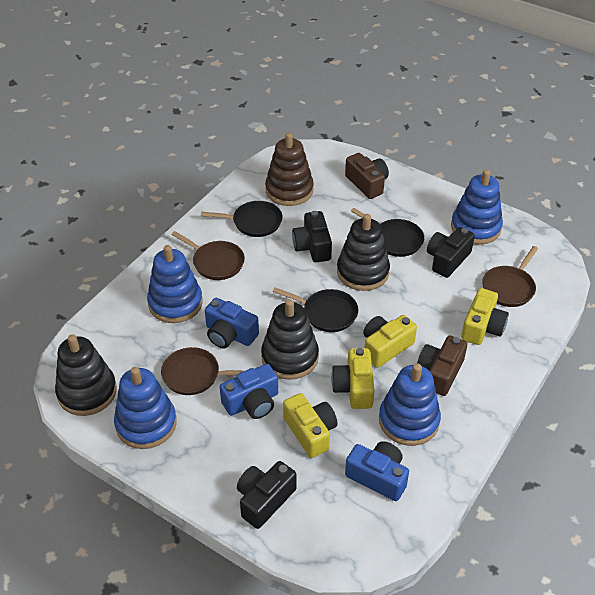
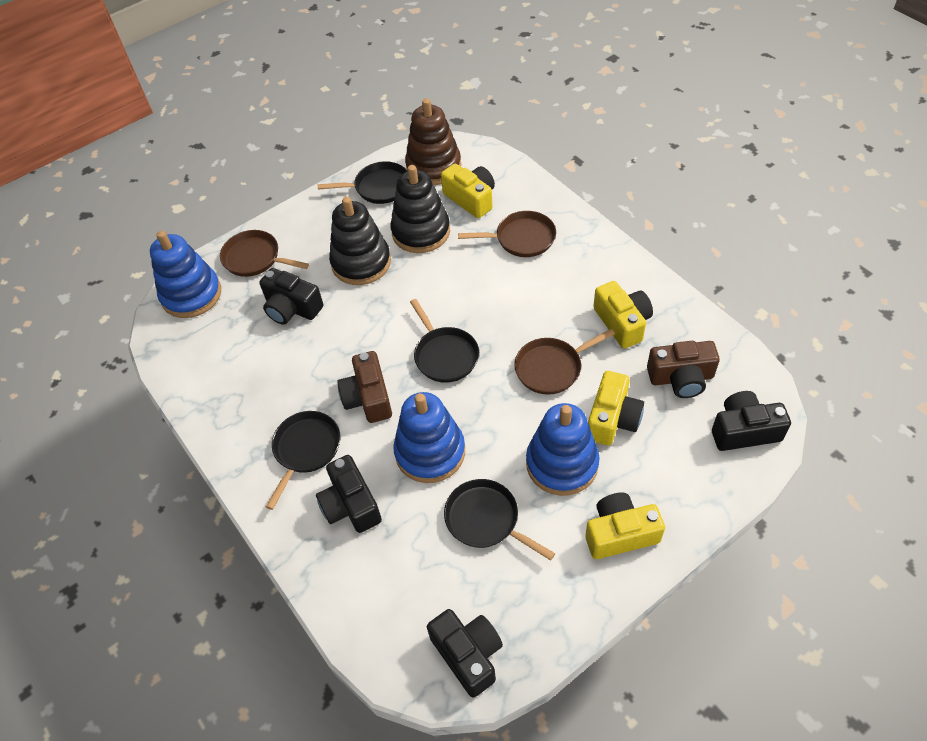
black camera: [237,461,296,529] [292,211,332,262] [427,227,475,278] = 3 -> [259,268,324,325] [316,455,382,533] [427,609,503,697] [712,391,791,451] = 4
black pan: [201,201,283,237] [273,288,358,332] [351,208,424,257] = 3 -> [266,411,340,510] [318,161,407,204] [410,299,479,383] [444,479,555,560] = 4
black stacking toy: [55,334,117,416] [261,299,319,380] [337,214,390,291] = 3 -> [329,197,391,285] [390,165,450,253] = 2
blue camera: [205,298,259,349] [220,364,278,419] [345,441,409,501] = 3 -> none = 0
blue stacking toy: [114,367,177,449] [147,245,203,323] [379,364,441,446] [451,169,503,245] = 4 -> [150,231,221,318] [393,392,465,483] [526,403,600,496] = 3

